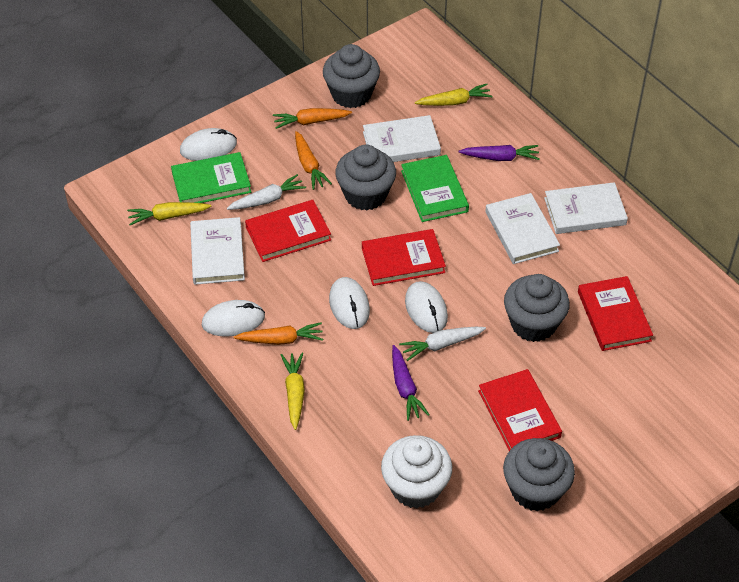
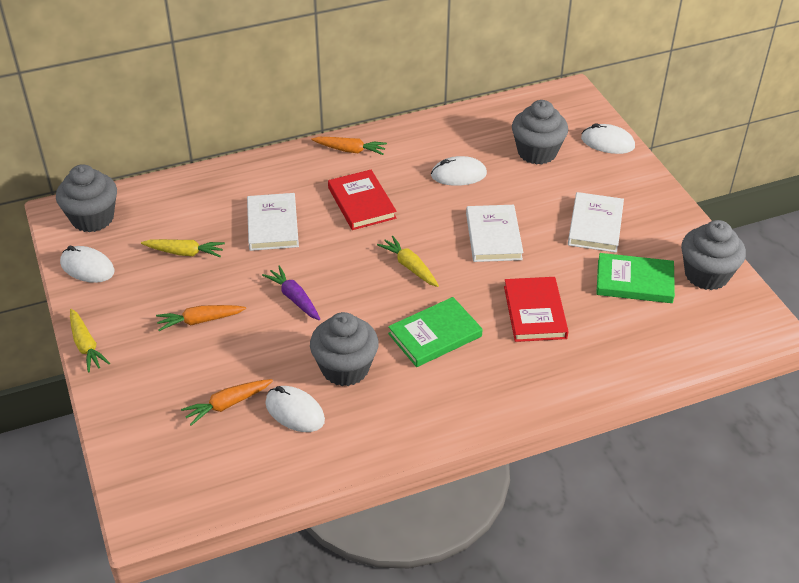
purple carrot: [392,345,429,421] [459,145,540,161] = 2 -> [262,266,320,320] = 1
red book: [245,200,331,262] [362,229,446,286] [478,369,562,451] [578,276,653,351] = 4 -> [328,170,397,230] [504,277,569,342] = 2
white book: [190,217,245,285] [363,115,441,162] [485,193,560,264] [544,182,628,234] = 4 -> [247,193,299,251] [466,205,523,262] [568,192,624,253] = 3
white carrot: [227,174,306,210] [399,327,486,361] = 2 -> none = 0
white cupcake: [381,435,452,509] = 1 -> none = 0

